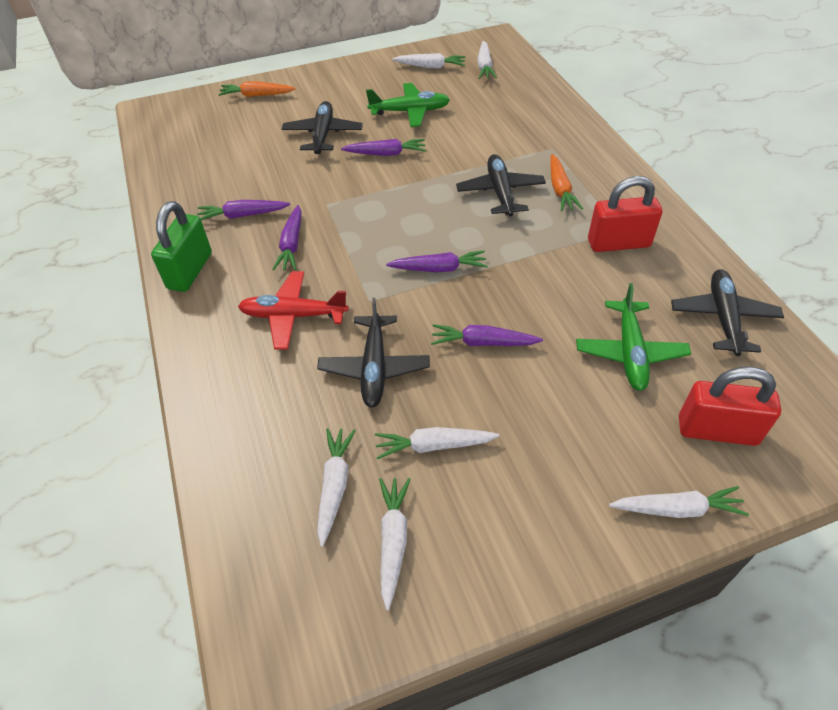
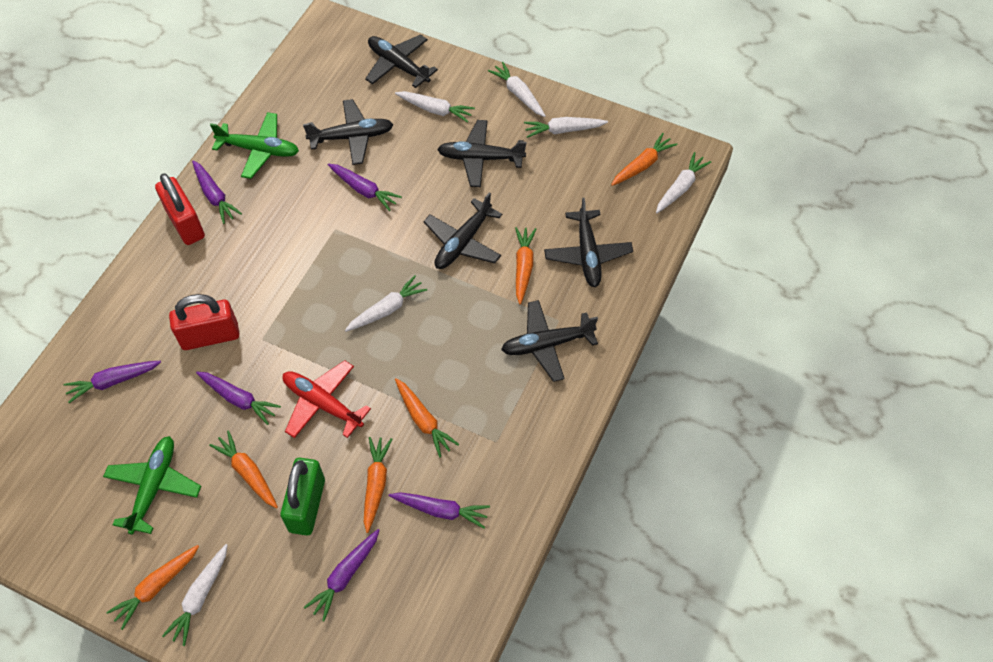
black plane: [282,101,363,154] [317,298,430,408] [456,154,546,217] [671,269,784,356] = 4 -> [303,99,393,165] [365,34,438,88] [423,192,502,269] [437,120,527,187] [501,300,598,382] [544,198,633,287] = 6
orange carrot: [218,81,296,97] [550,154,583,211] = 2 -> [106,545,199,630] [209,430,278,509] [364,437,392,533] [395,378,459,457] [515,227,536,304] [611,133,677,186] = 6
purple carrot: [197,200,290,221] [272,205,302,271] [341,139,426,156] [386,250,488,272] [431,324,543,346] = 5 -> [64,361,161,403] [192,161,242,224] [196,371,281,425] [304,529,379,621] [328,164,402,211] [389,492,490,529] = 6

